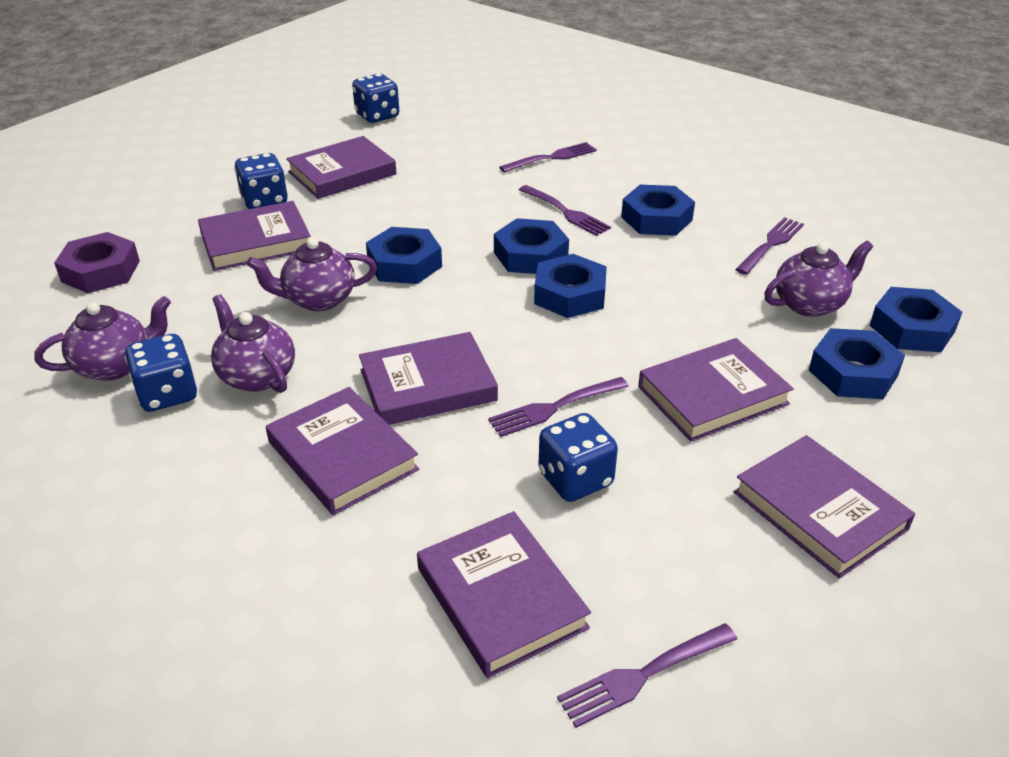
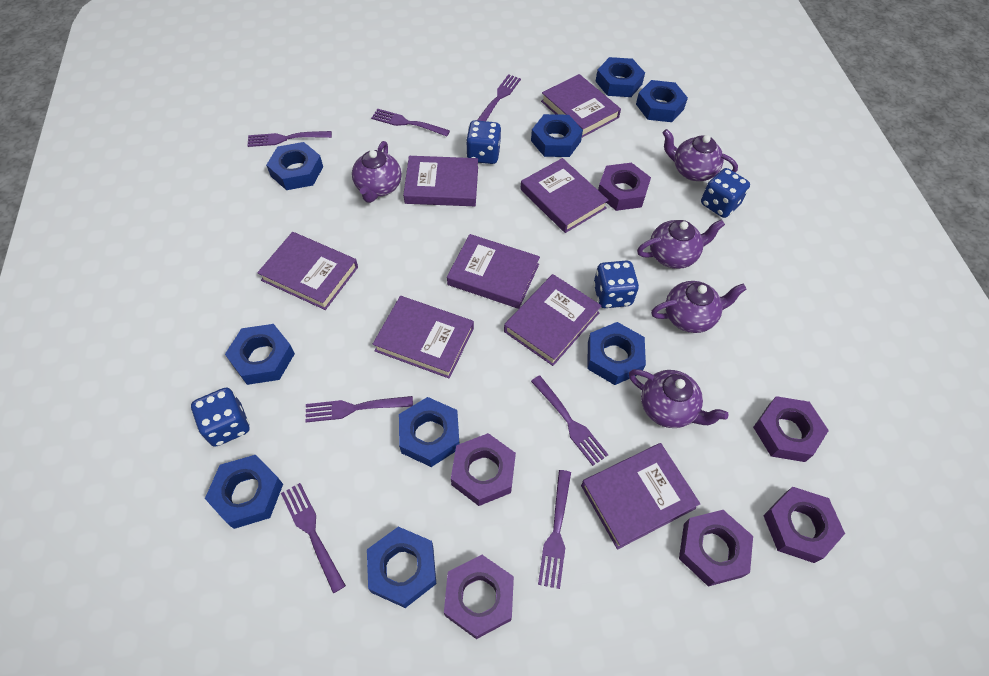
blue nut: [366,227,442,284] [494,218,569,274] [534,254,607,318] [621,185,695,236] [809,328,905,399] [870,287,962,352] = 6 -> [205,455,283,529] [225,324,295,385] [266,142,323,190] [367,527,436,608] [399,397,459,467] [531,114,583,157] [587,322,646,385] [595,57,645,97] [636,80,688,122] = 9
purple book: [198,201,311,271] [266,387,419,515] [286,136,397,199] [359,332,498,425] [417,511,591,678] [638,338,794,442] [734,435,915,579] = 7 -> [257,232,358,310] [373,296,474,378] [403,156,478,206] [447,234,540,309] [504,274,602,366] [520,158,608,233] [541,74,621,137] [581,443,700,549] = 8
purple fork: [488,377,629,437] [499,142,597,173] [519,185,611,236] [557,623,737,728] [735,217,804,275] = 5 -> [247,131,332,147] [281,483,346,593] [305,396,413,422] [371,109,450,136] [477,74,521,121] [531,376,608,466] [538,470,571,589] = 7
purple nut: [54,232,140,293] = 1 -> [444,555,514,639] [451,433,516,506] [598,163,651,211] [679,510,753,586] [753,396,829,462] [763,487,845,563] = 6
purple teapot: [34,296,171,381] [211,294,295,393] [247,237,377,311] [764,241,873,317] = 4 -> [352,141,401,203] [629,369,729,428] [637,219,725,269] [651,281,747,333] [663,129,738,181] = 5

